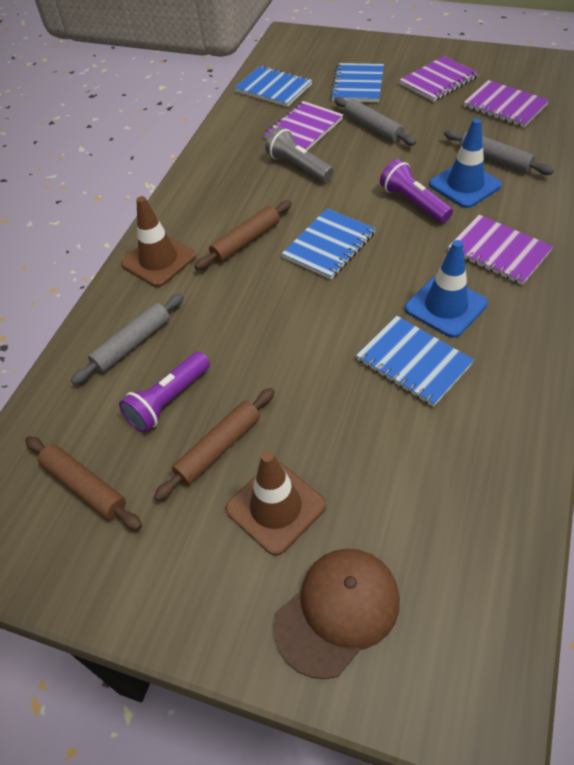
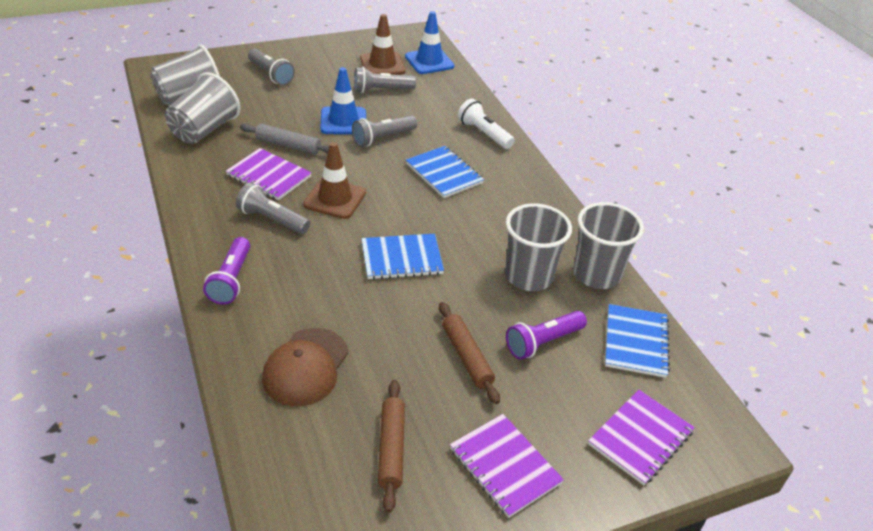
blue notebook: [234,65,312,107] [282,209,376,279] [330,63,384,102] [356,316,474,407] = 4 -> [361,234,444,280] [406,146,484,198] [605,304,670,378] = 3
brown rolling pin: [25,436,142,530] [154,388,275,501] [195,200,292,270] = 3 -> [378,380,405,513] [439,302,500,404] = 2
grey cup: none = 0 -> [150,45,220,106] [165,72,240,144] [505,203,572,291] [573,202,644,289] = 4
grey flashlight: [265,127,334,182] = 1 -> [236,182,310,234] [248,49,295,85] [352,115,417,147] [354,67,416,93] = 4
grey rolling pin: [71,294,184,385] [334,97,416,146] [444,130,554,175] = 3 -> [240,123,329,154] = 1
purple notebook: [264,101,343,151] [399,56,479,102] [448,215,553,285] [463,80,549,128] = 4 -> [226,148,312,200] [450,414,564,518] [588,390,695,485] = 3
white flashlight: none = 0 -> [458,98,515,149] = 1

